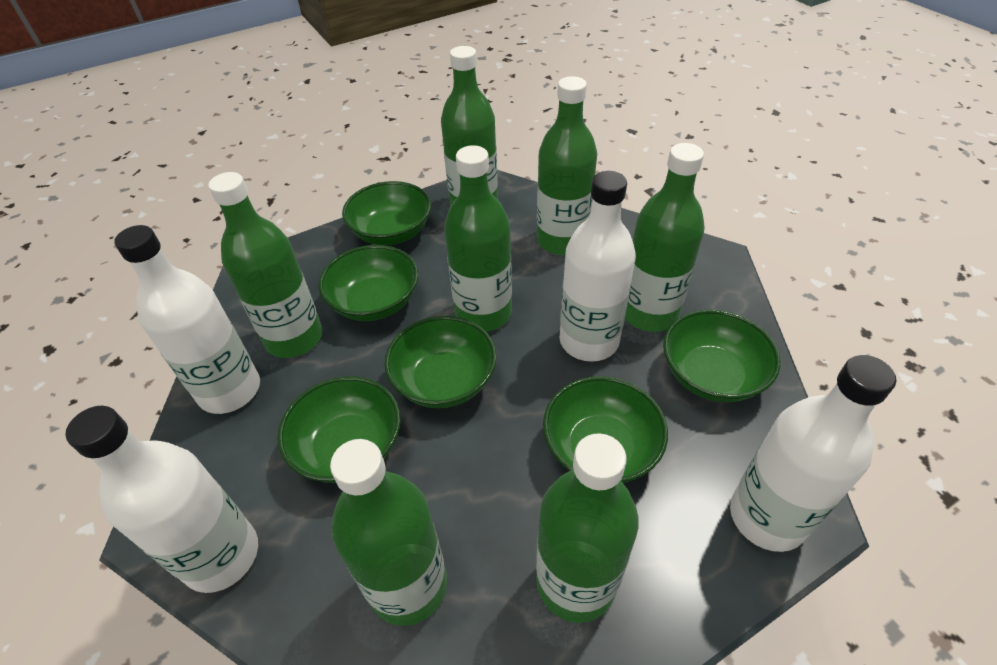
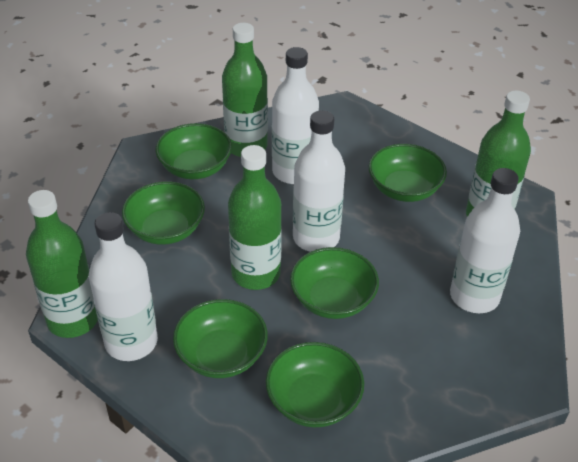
green bottle: [209,172,322,358] [330,439,447,626] [441,46,498,206] [444,145,512,332] [536,433,639,623] [537,76,597,255] [625,143,705,332] = 7 -> [26,190,98,338] [222,23,268,157] [228,145,282,290] [466,90,531,217] = 4

